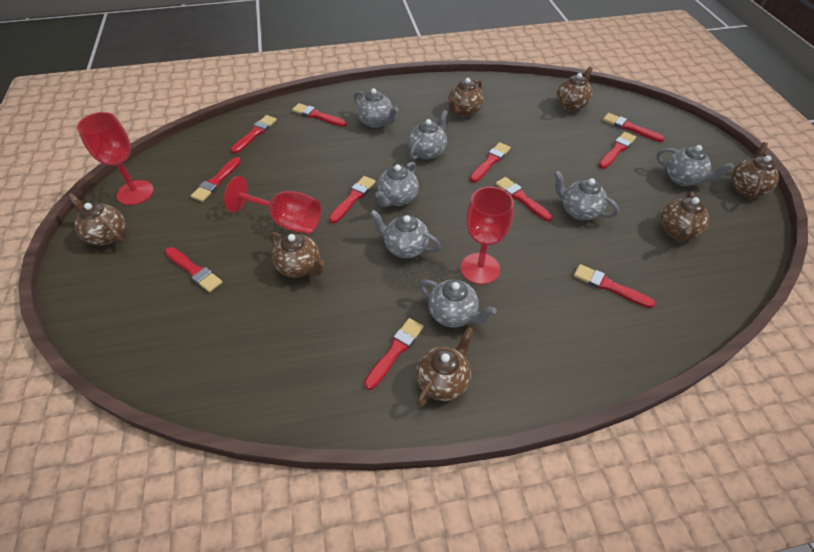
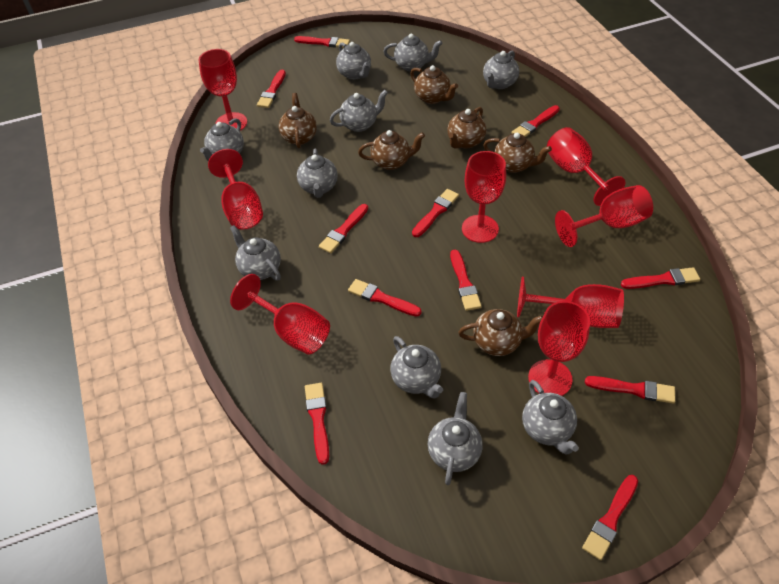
brown teapot: [67,193,125,246] [269,232,325,278] [416,327,474,407] [448,78,484,117] [556,66,593,112] [660,191,709,243] [731,142,779,200] = 7 -> [278,93,317,148] [358,130,425,170] [410,65,458,104] [447,107,486,149] [458,309,543,356] [483,133,552,173] = 6
grey teapot: [354,88,399,128] [370,210,441,258] [375,162,419,207] [409,110,448,160] [419,280,496,328] [554,171,619,220] [656,145,734,186] = 7 -> [200,118,244,161] [230,225,281,281] [297,149,338,198] [330,90,388,132] [336,42,371,80] [383,34,442,71] [390,336,443,398] [428,392,483,485] [483,51,519,89] [522,380,579,455] = 10
red goblet: [77,112,154,205] [224,176,321,234] [461,186,514,285] = 3 -> [198,49,247,131] [208,149,263,229] [230,274,330,355] [462,151,506,243] [517,277,624,328] [528,301,590,396] [547,127,625,206] [555,185,653,247] = 8

